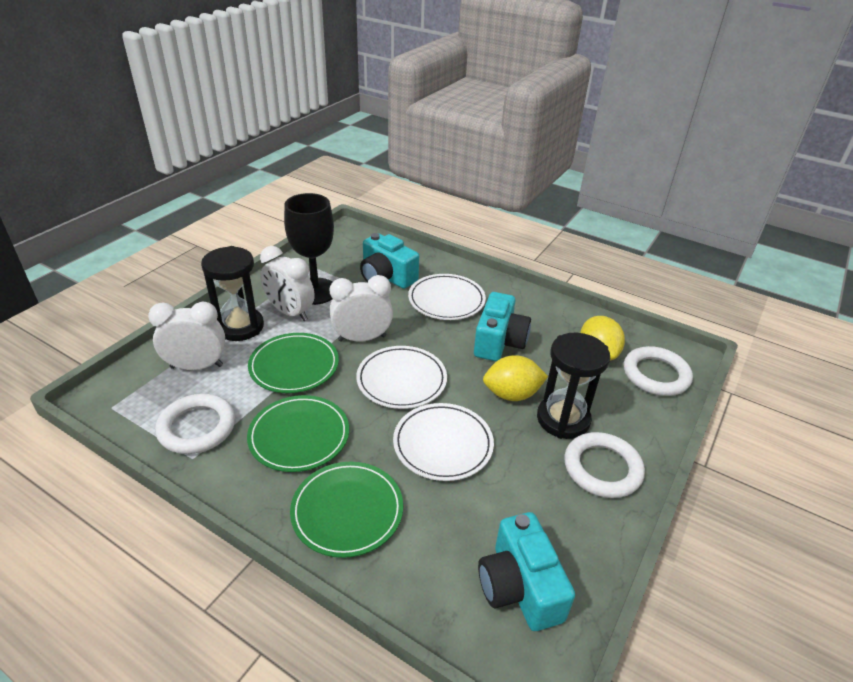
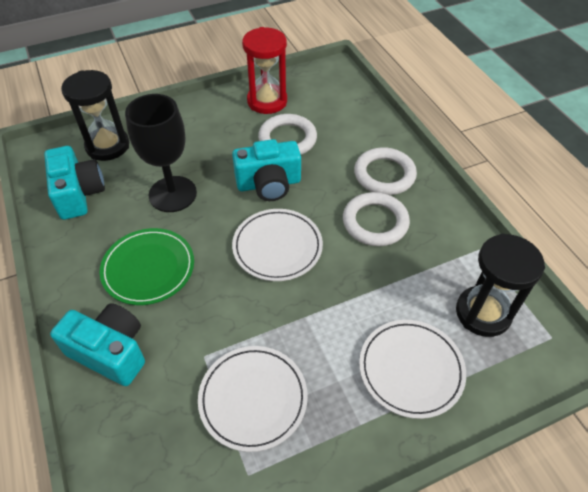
green plate: [247,395,349,472] [248,333,339,393] [290,462,403,558] = 3 -> [100,228,194,305] = 1
red hourglass: none = 0 -> [242,27,287,114] = 1
white clock: [148,302,225,370] [260,246,315,321] [330,275,393,342] = 3 -> none = 0
yellow lemon: [483,355,548,401] [580,316,625,360] = 2 -> none = 0

